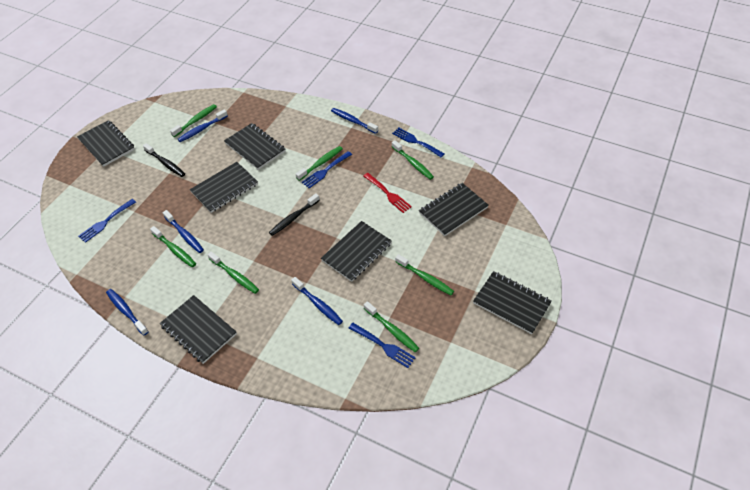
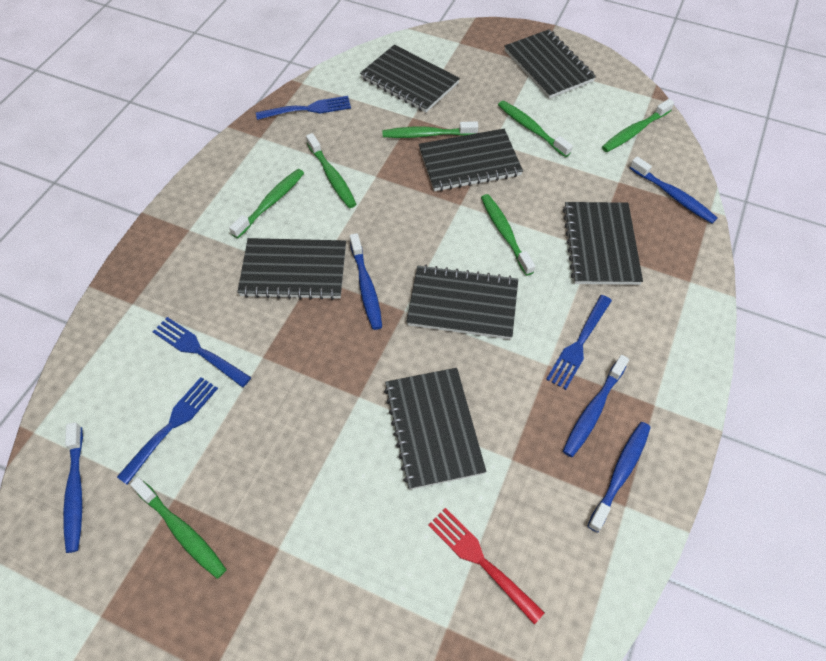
black toothbrush: [143,143,185,177] [269,193,320,236] = 2 -> none = 0

